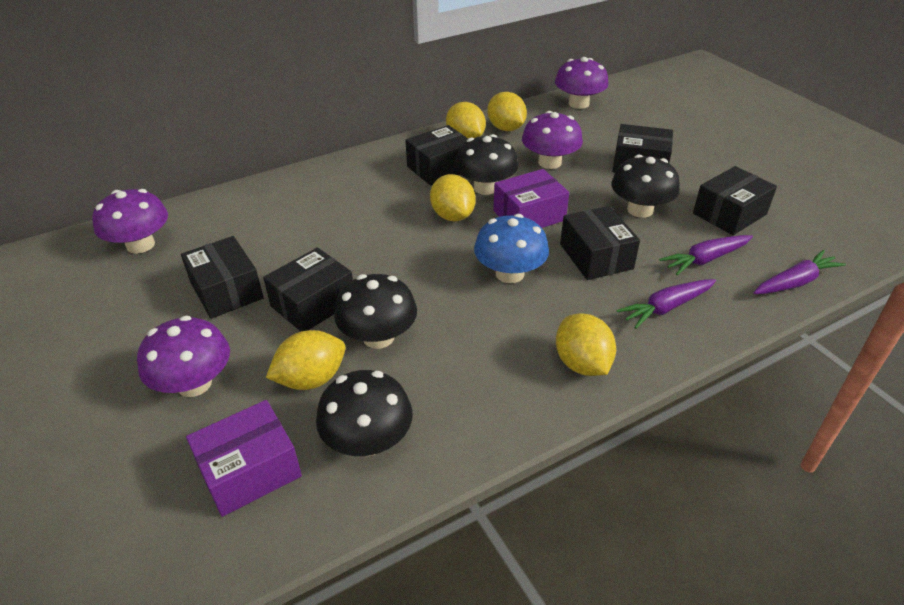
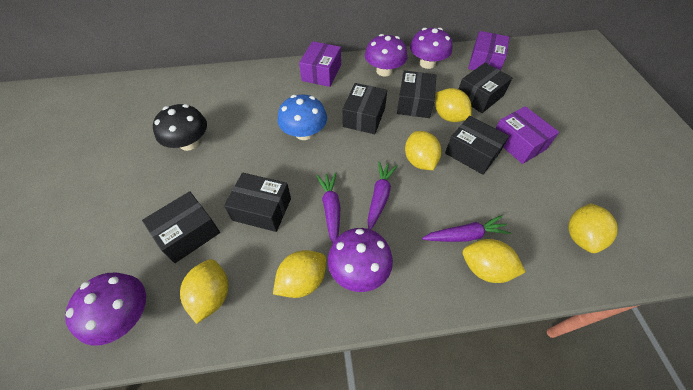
black mushroom: [316,370,413,456] [334,274,417,349] [455,134,519,195] [611,155,680,218] = 4 -> [153,104,207,151] = 1
purple box: [186,400,302,517] [493,169,569,228] = 2 -> [299,41,341,87] [468,31,510,71] [496,106,559,164] = 3
yellow lemon: [266,330,346,390] [430,174,476,221] [446,102,486,138] [487,92,527,131] [556,313,616,376] = 5 -> [180,259,228,324] [273,250,326,298] [405,131,441,170] [435,88,472,122] [463,239,526,283] [568,203,618,253] = 6

